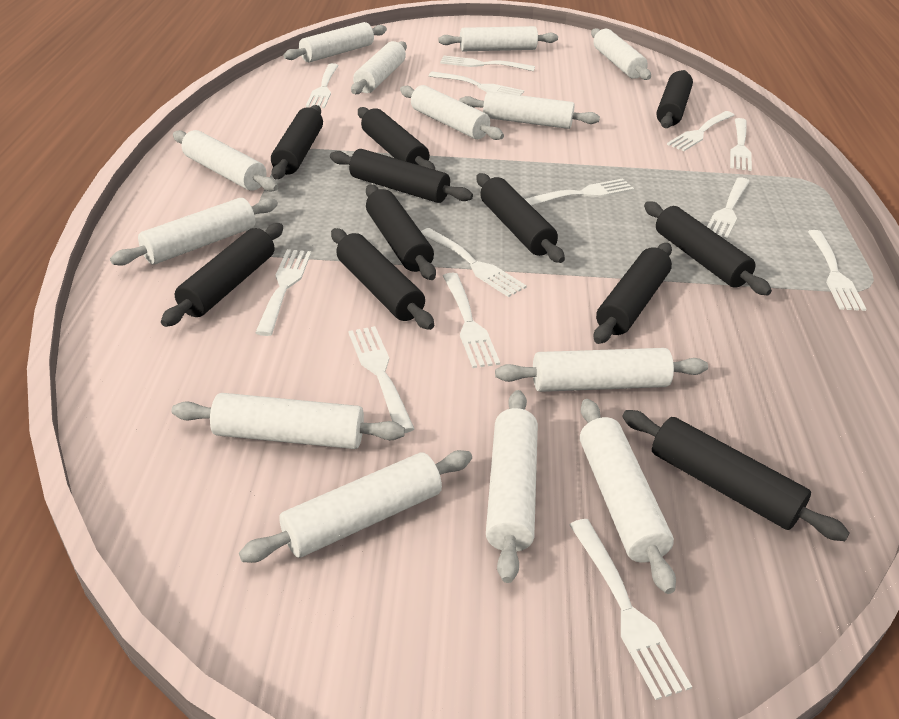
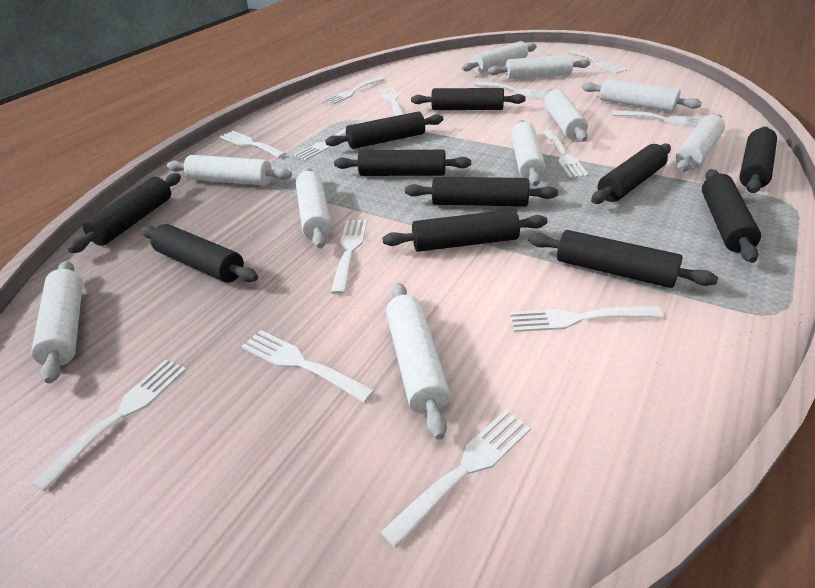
white rolling pin: [110,198,278,266] [172,393,405,449] [173,130,278,192] [239,450,472,563] [283,22,387,62] [351,41,407,94] [400,85,504,140] [438,26,558,51] [459,91,600,129] [486,390,538,583] [495,348,708,392] [580,399,676,594] [591,28,651,80] = 13 -> [31,261,83,383] [167,155,292,186] [296,168,332,248] [386,283,450,440] [461,41,537,73] [488,55,590,79] [511,120,546,186] [544,89,588,142] [582,78,702,112] [676,114,725,172] = 10

